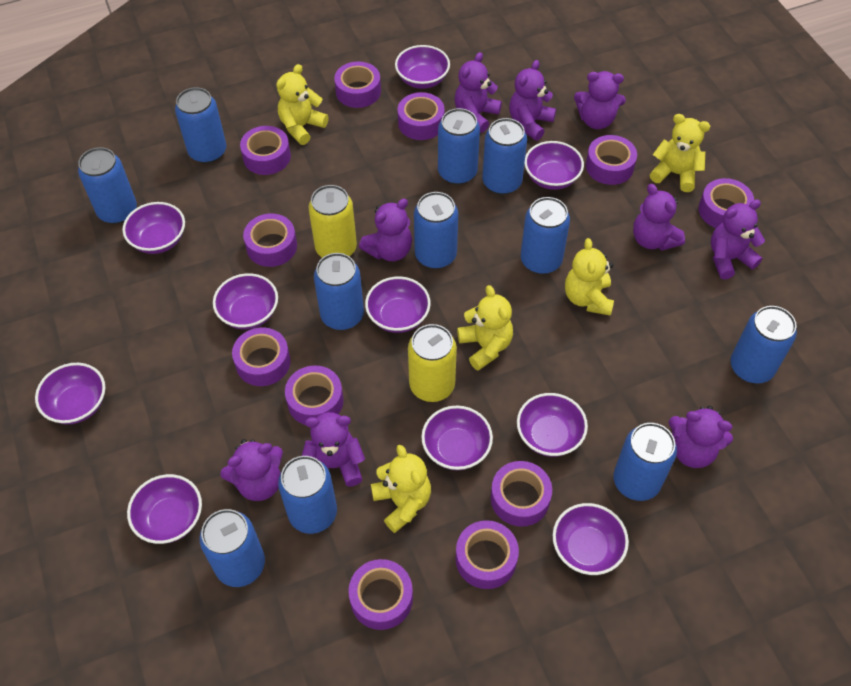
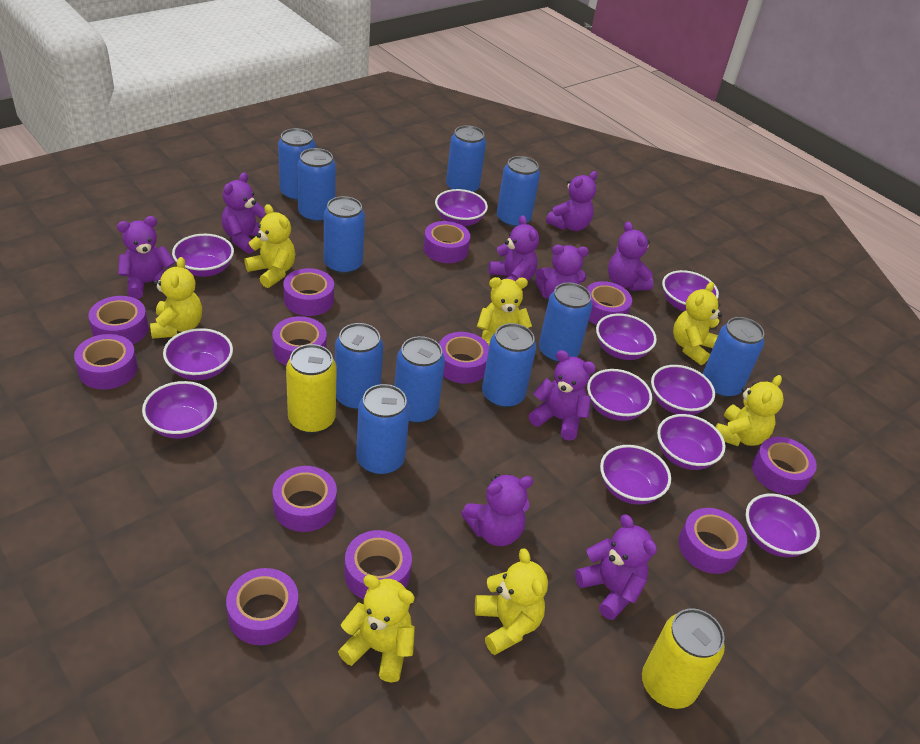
purple bowl: [35,363,105,424] [122,202,185,254] [127,474,202,544] [213,273,278,330] [365,276,431,333] [395,45,450,89] [421,406,493,470] [517,393,588,457] [524,141,584,190] [553,503,629,575] = 10 -> [142,381,217,439] [163,328,233,380] [172,234,234,277] [435,189,488,226] [587,369,652,421] [596,314,657,360] [600,445,671,505] [651,365,715,415] [657,414,725,470] [662,270,719,311] [746,494,820,557] = 11
purple tape: [232,327,290,386] [240,126,291,175] [243,213,297,267] [285,365,344,425] [334,61,381,108] [348,559,413,630] [398,92,445,140] [456,520,519,589] [491,461,552,527] [586,135,637,185] [699,178,754,228] = 11 -> [74,334,137,389] [88,296,148,344] [226,568,299,645] [272,316,327,366] [273,466,337,532] [283,268,334,316] [344,530,412,600] [423,221,470,263] [439,332,489,384] [586,281,632,325] [678,508,747,574] [752,437,817,495] = 12
yellow teddy bear: [276,64,329,145] [371,445,431,533] [457,285,513,371] [565,238,614,316] [650,114,710,192] = 5 -> [150,257,202,339] [244,204,295,288] [338,575,415,682] [475,548,548,655] [477,277,532,345] [673,282,722,365] [716,375,784,446] = 7

